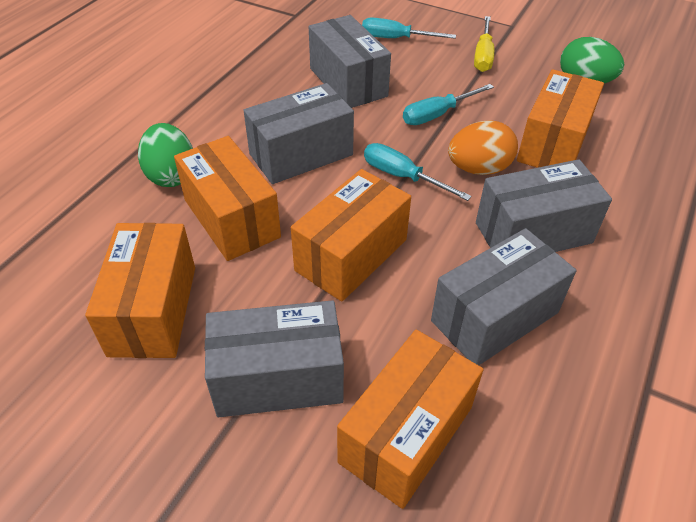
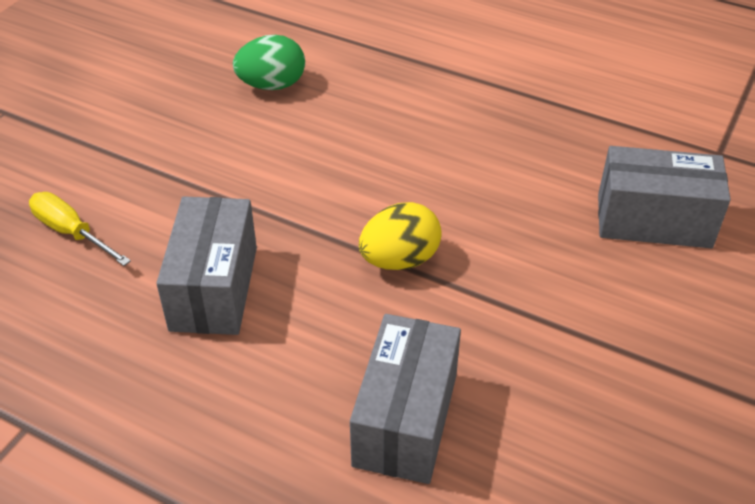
green egg: [138,123,193,187] [560,37,624,83] = 2 -> [233,35,305,90] = 1
grey box: [205,300,344,417] [243,83,354,184] [309,15,391,108] [431,228,576,365] [476,159,612,252] = 5 -> [156,196,257,335] [350,314,461,484] [598,146,731,248] = 3
orange box: [85,223,195,358] [174,136,281,261] [291,169,411,302] [337,330,483,509] [517,69,604,168] = 5 -> none = 0
orange egg: [448,120,518,175] = 1 -> none = 0
turquoise screwdriver: [362,17,456,39] [364,143,472,201] [403,84,494,125] = 3 -> none = 0
yellow egg: none = 0 -> [359,202,442,270] = 1

